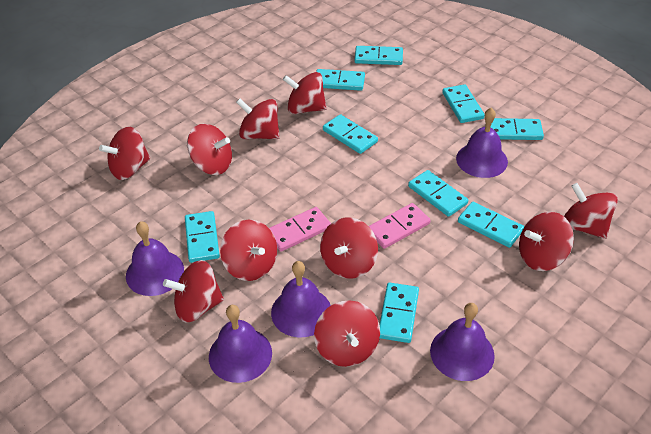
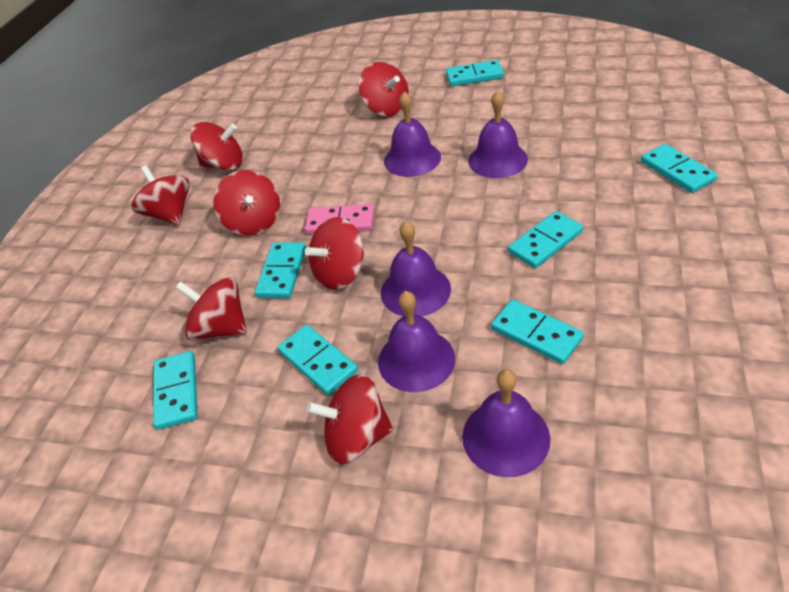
pink domino: [269,207,331,252] [369,203,430,249] = 2 -> [305,204,375,235] = 1
red spinning top: [99,127,150,180] [163,260,224,323] [187,124,232,175] [220,220,277,281] [236,98,280,139] [283,72,326,114] [314,300,380,367] [320,218,378,279] [519,212,574,271] [564,183,618,239] = 10 -> [131,165,190,225] [176,277,247,340] [190,122,243,170] [213,170,280,236] [305,217,364,290] [306,374,393,464] [359,62,409,117] = 7
turquoise domino: [185,211,220,263] [316,69,365,91] [323,114,378,154] [355,46,403,65] [379,283,419,343] [408,170,468,217] [443,84,485,123] [458,202,524,248] [491,118,544,140] = 9 -> [153,351,198,430] [255,242,306,298] [277,325,358,395] [446,60,504,86] [491,299,584,364] [508,211,583,268] [641,144,718,193] = 7

